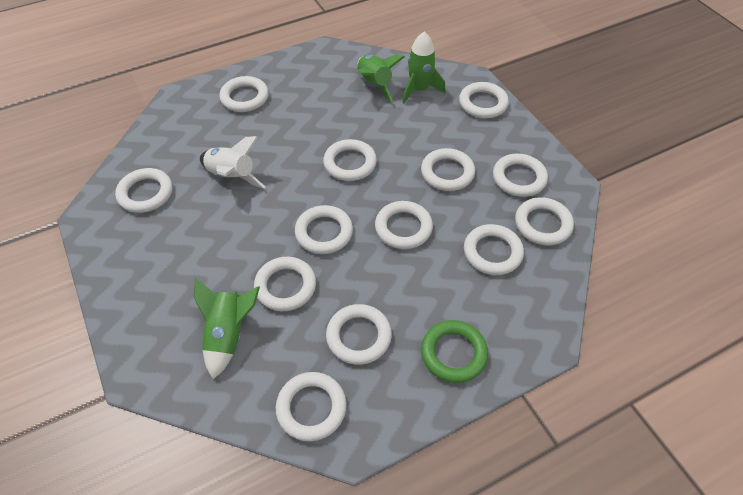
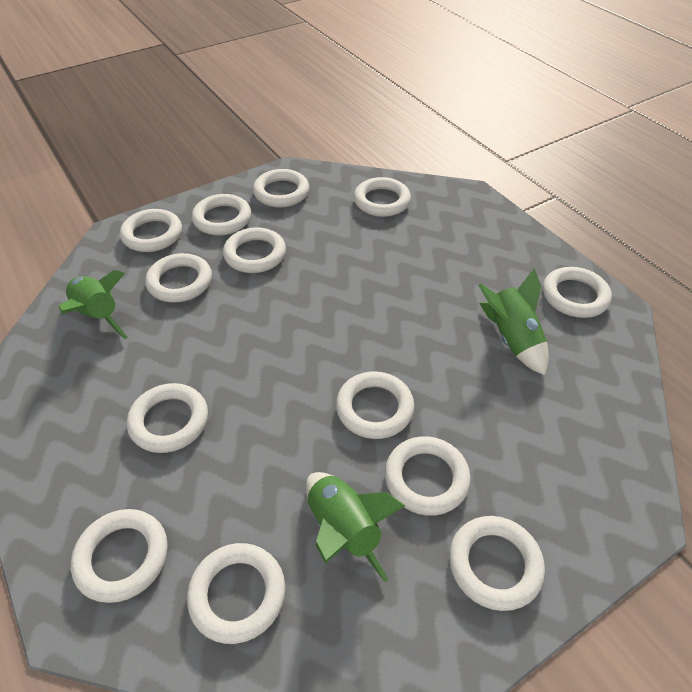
green ring: [421,320,488,383] = 1 -> none = 0
white rocket: [200,136,265,189] = 1 -> none = 0

